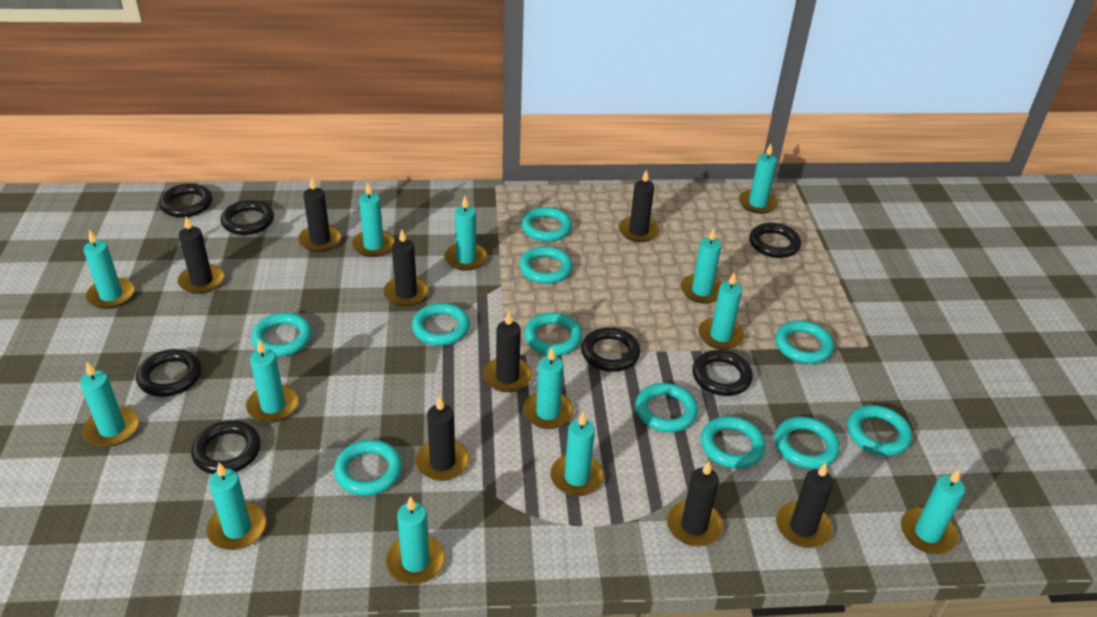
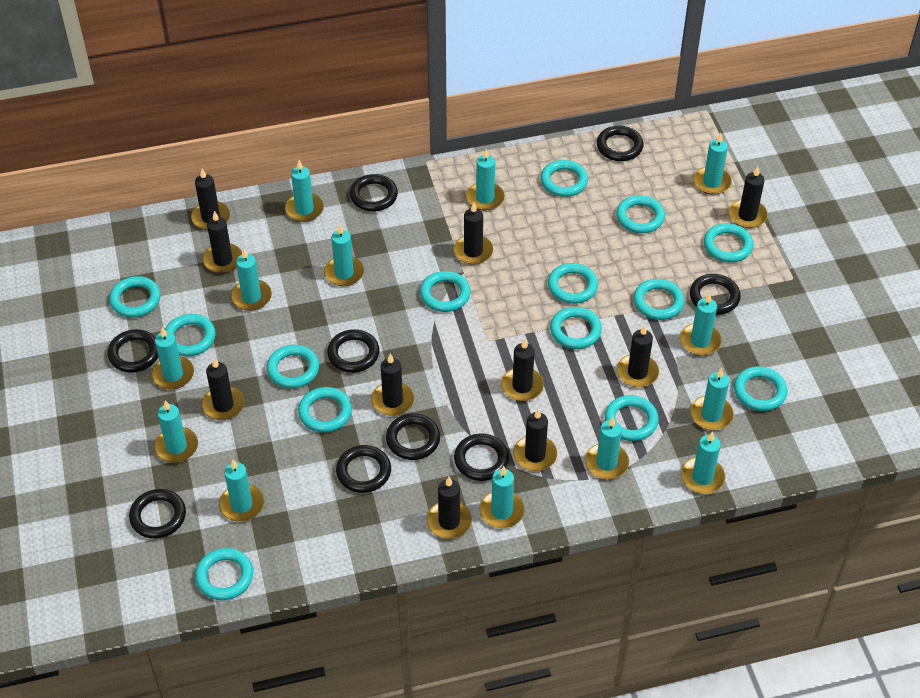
black candle: [178,217,224,294] [298,177,341,252] [384,230,429,306] [416,396,469,481] [483,312,532,392] [619,169,660,242] [667,461,723,547] [776,463,833,548] = 8 -> [191,169,230,230] [201,358,245,420] [203,211,242,273] [371,354,414,416] [427,477,472,539] [453,202,493,265] [501,339,544,401] [513,409,557,471] [617,325,659,387] [728,166,768,228] = 10
black ring: [136,349,201,397] [159,184,212,218] [191,420,261,474] [221,200,274,235] [581,327,640,372] [692,350,753,396] [749,223,801,258] = 7 -> [107,329,158,373] [129,489,186,539] [327,329,380,373] [336,445,391,493] [350,174,398,211] [386,413,440,460] [454,433,509,481] [597,126,644,161] [690,274,741,315] = 9
turquoise ring: [251,313,312,357] [334,440,402,496] [412,303,470,346] [519,246,573,284] [521,207,572,242] [524,312,582,356] [635,383,698,432] [701,416,766,469] [775,320,834,364] [775,417,840,469] [847,405,912,456] = 11 -> [109,276,160,318] [165,314,215,356] [195,548,253,600] [267,345,319,388] [298,387,352,433] [420,271,471,312] [540,160,588,197] [548,263,598,304] [550,307,602,349] [604,395,659,441] [616,195,665,233] [633,279,684,320] [704,223,753,263] [734,366,787,411] = 14

